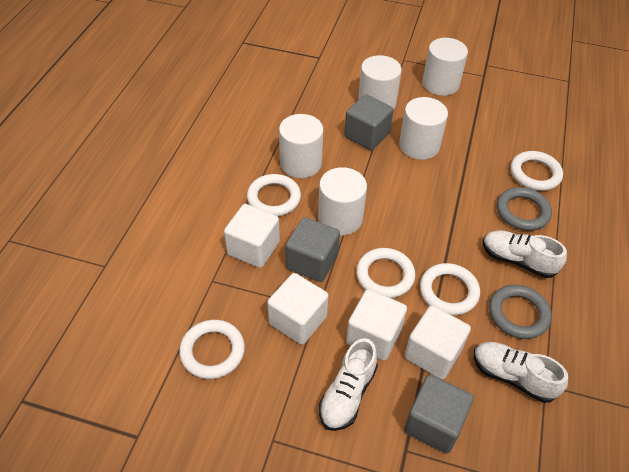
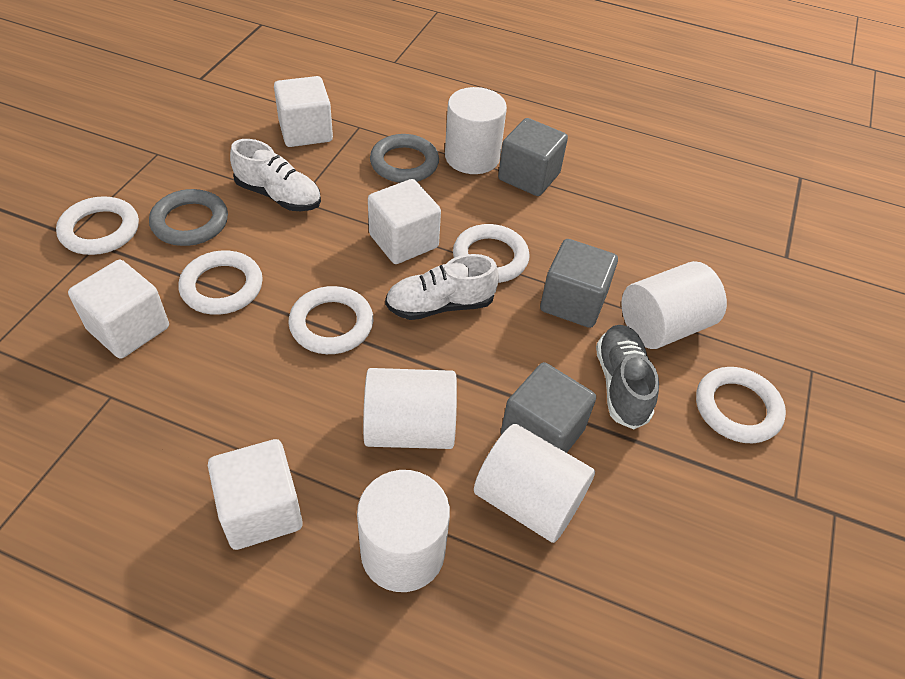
grey shoe: none = 0 -> [596,325,659,429] = 1
white shoe: [319,338,378,431] [473,342,568,403] [483,230,567,278] = 3 -> [230,139,321,211] [385,254,499,320] = 2

